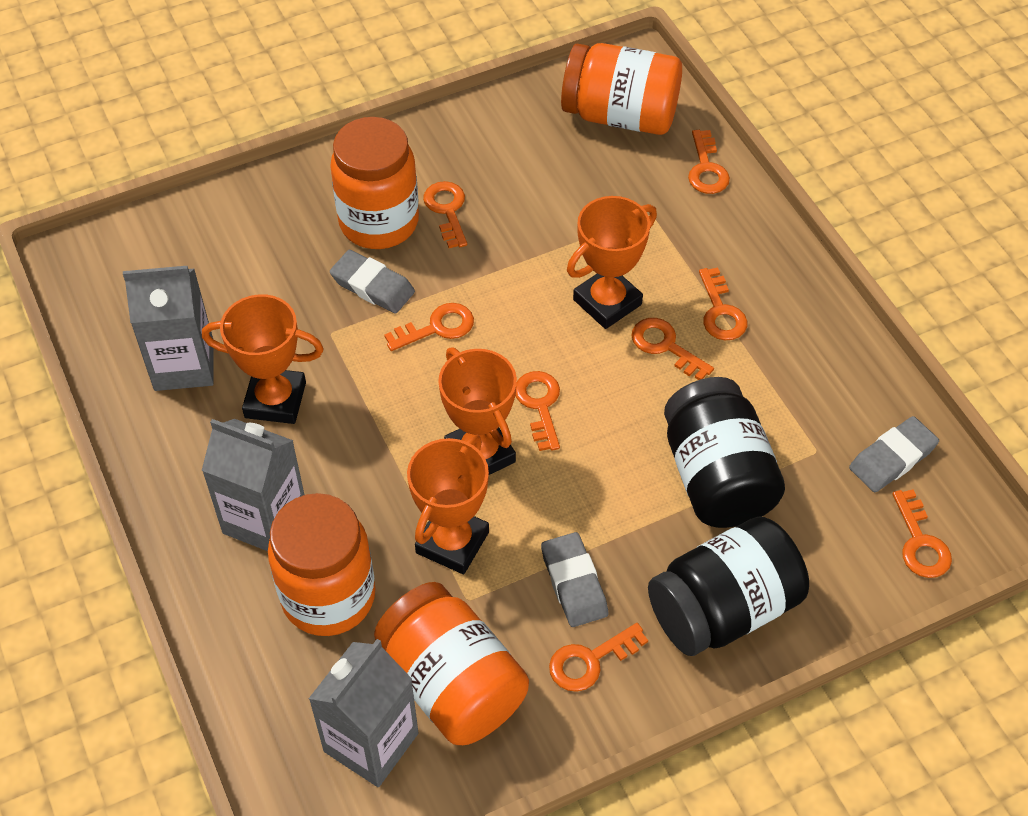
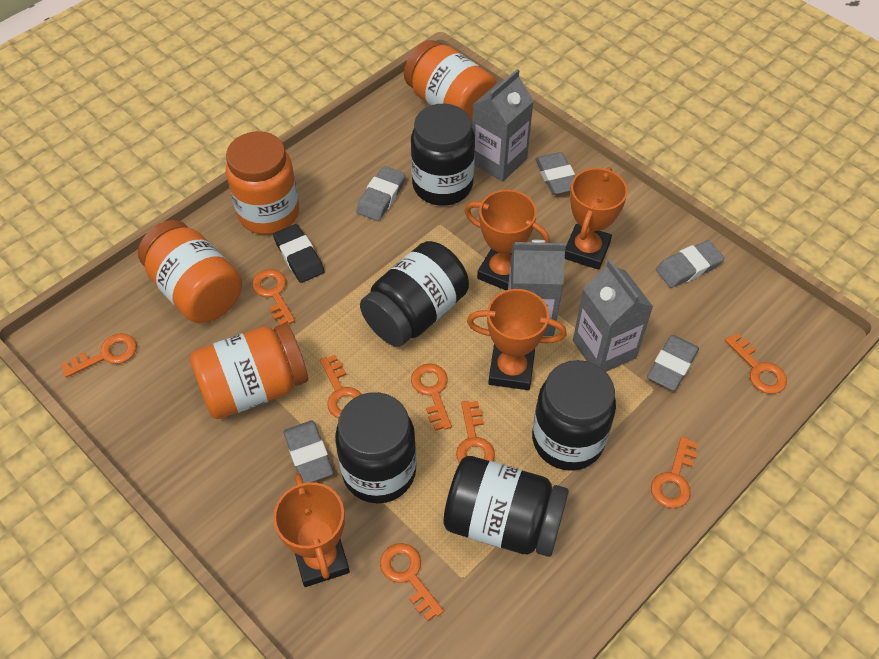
black eraser: none = 0 -> [273,224,325,283] = 1
black jar: [648,516,809,656] [664,377,785,528] = 2 -> [335,392,417,504] [360,241,469,347] [411,104,475,206] [444,456,569,557] [532,360,616,471] = 5
grey eraser: [330,250,415,314] [541,532,608,627] [849,416,939,492] = 3 -> [284,420,333,483] [356,166,406,221] [535,152,575,195] [647,335,699,391] [656,240,724,288] = 5

